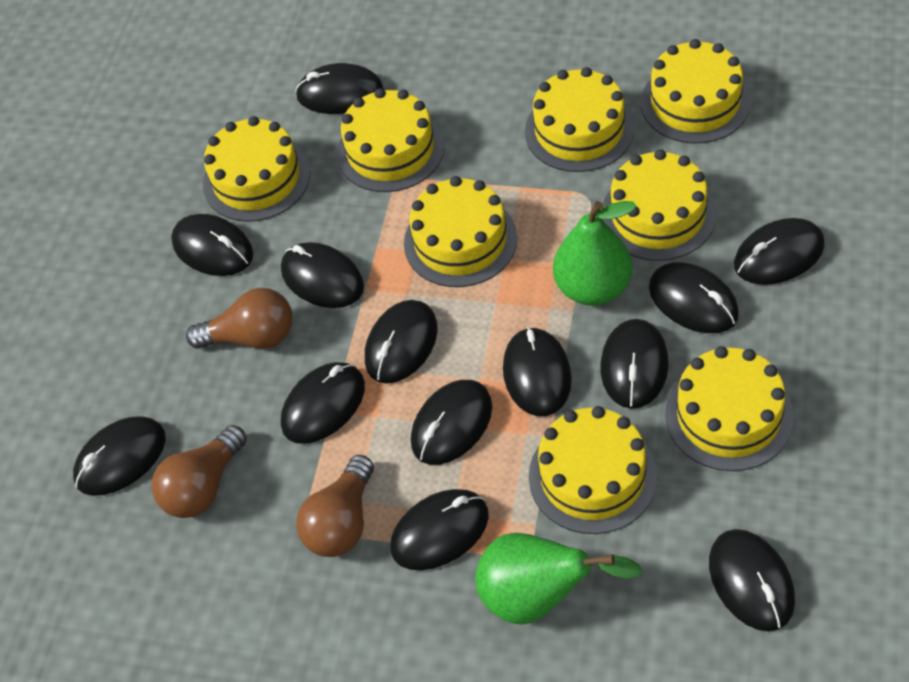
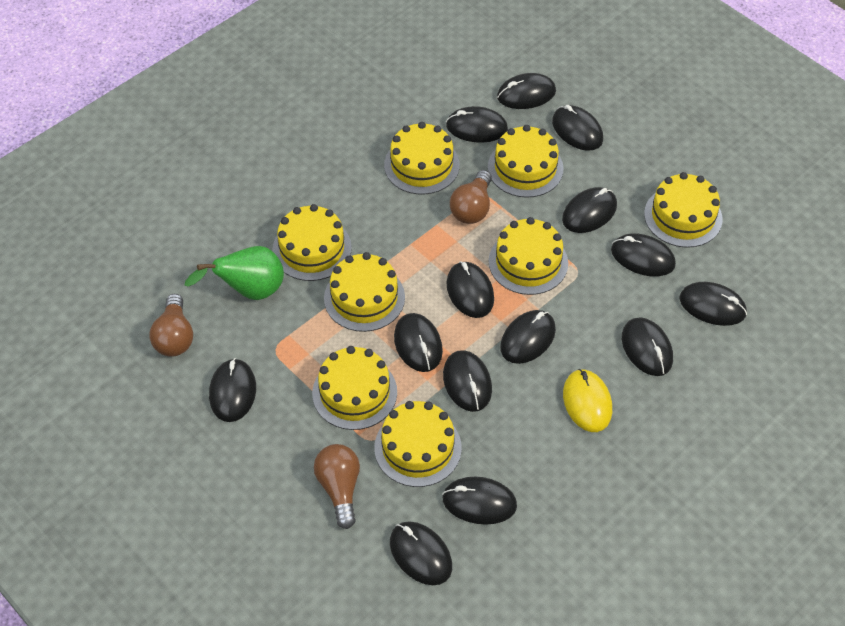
black mouse: [73,416,166,496] [171,214,253,276] [281,242,364,308] [281,362,365,444] [295,63,383,114] [365,300,438,384] [391,489,489,570] [411,380,492,465] [503,327,572,416] [600,319,669,409] [649,262,739,333] [709,529,795,632] [734,218,825,285] = 13 -> [209,358,256,422] [390,521,452,585] [394,313,443,372] [442,477,517,525] [443,350,492,412] [446,106,508,143] [446,261,494,318] [497,73,556,109] [500,310,556,364] [552,105,603,151] [562,187,617,233] [611,233,676,276] [622,317,673,376] [679,282,747,326] = 14
green pear: [475,533,643,625] [553,201,637,306] = 2 -> [185,246,284,300] = 1
yellow mouse: none = 0 -> [563,369,612,432] = 1

